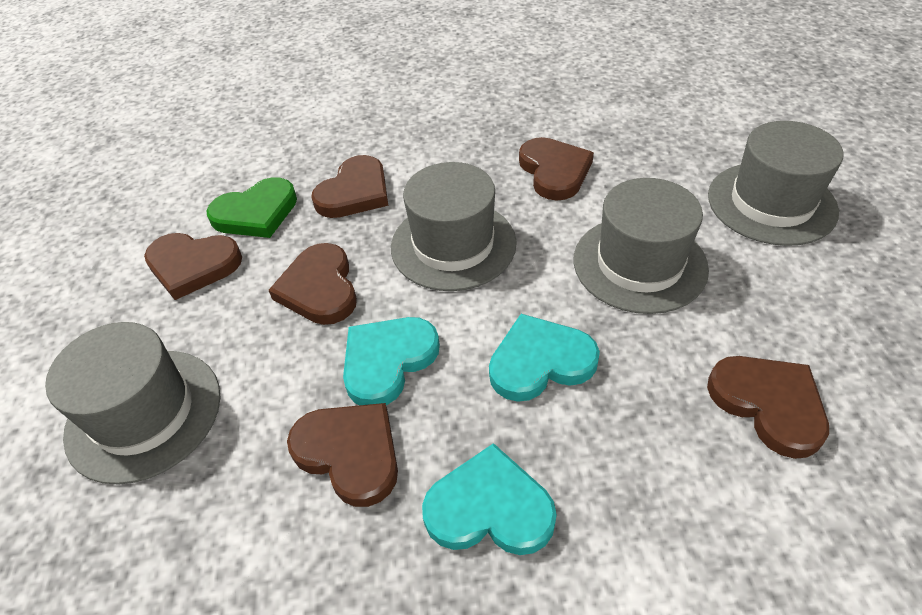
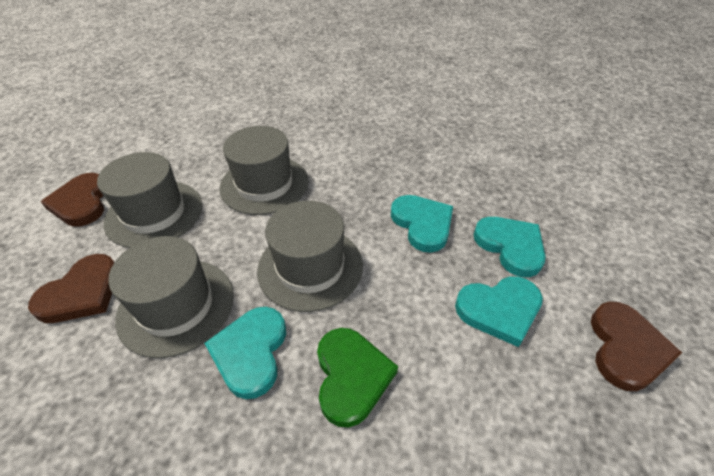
brown heart: [144,233,242,300] [269,243,357,325] [287,403,398,507] [311,155,388,218] [519,137,594,200] [707,356,829,459] = 6 -> [28,254,114,323] [41,173,104,227] [591,301,682,391] = 3
turquoise heart: [343,317,440,405] [422,443,557,555] [489,314,600,402] = 3 -> [204,307,286,399] [391,195,453,253] [455,276,543,347] [473,217,546,277] = 4

